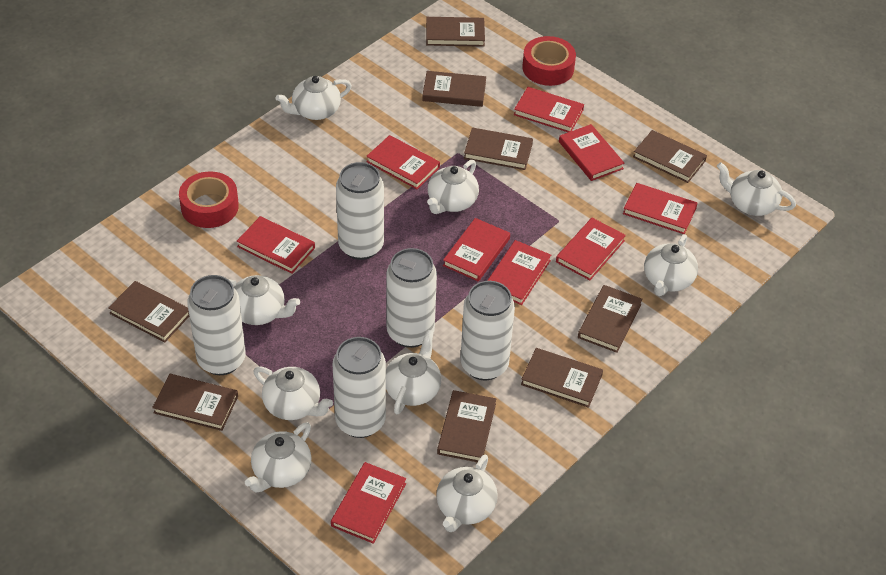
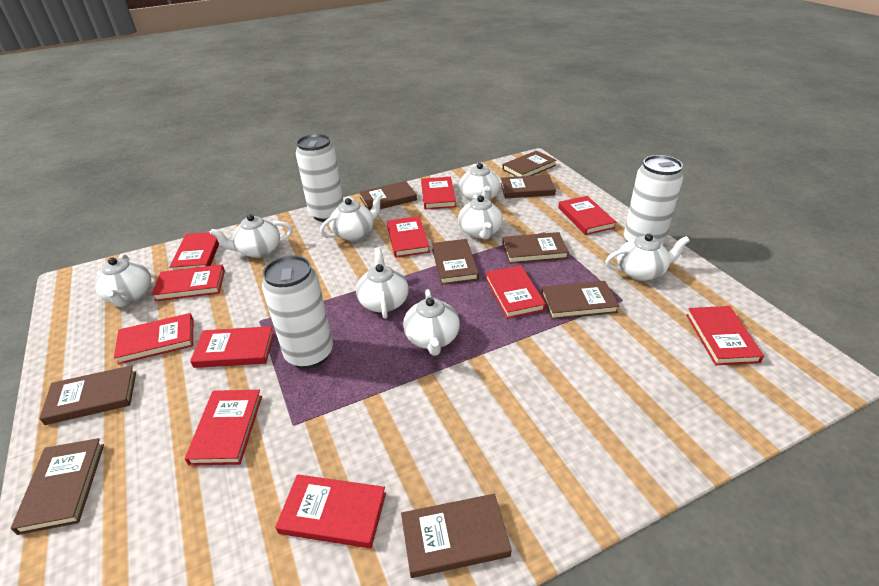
red book: [237,216,315,274] [331,462,406,544] [366,135,440,189] [443,218,510,281] [487,240,551,305] [514,87,584,132] [556,218,626,280] [559,124,625,181] [623,183,697,234] = 9 -> [114,313,193,364] [152,265,225,301] [169,232,219,270] [185,390,262,466] [190,326,274,368] [275,474,386,548] [387,216,430,258] [421,177,456,209] [485,265,546,319] [558,196,616,235] [686,306,764,365] = 11
red tape: [179,171,239,228] [522,36,576,86] = 2 -> none = 0
white can: [187,275,246,375] [333,337,386,438] [336,162,384,260] [386,248,437,348] [460,281,515,381] = 5 -> [262,255,333,369] [296,134,344,222] [624,155,683,245] = 3
white teapot: [228,275,300,325] [245,422,312,493] [253,366,333,420] [276,76,352,120] [386,329,441,414] [427,160,479,214] [436,454,498,532] [644,234,698,296] [717,162,796,216] = 9 -> [95,254,151,307] [210,214,293,258] [320,193,383,241] [356,247,409,319] [403,289,460,356] [458,195,503,240] [459,163,500,201] [605,234,690,281] = 8

